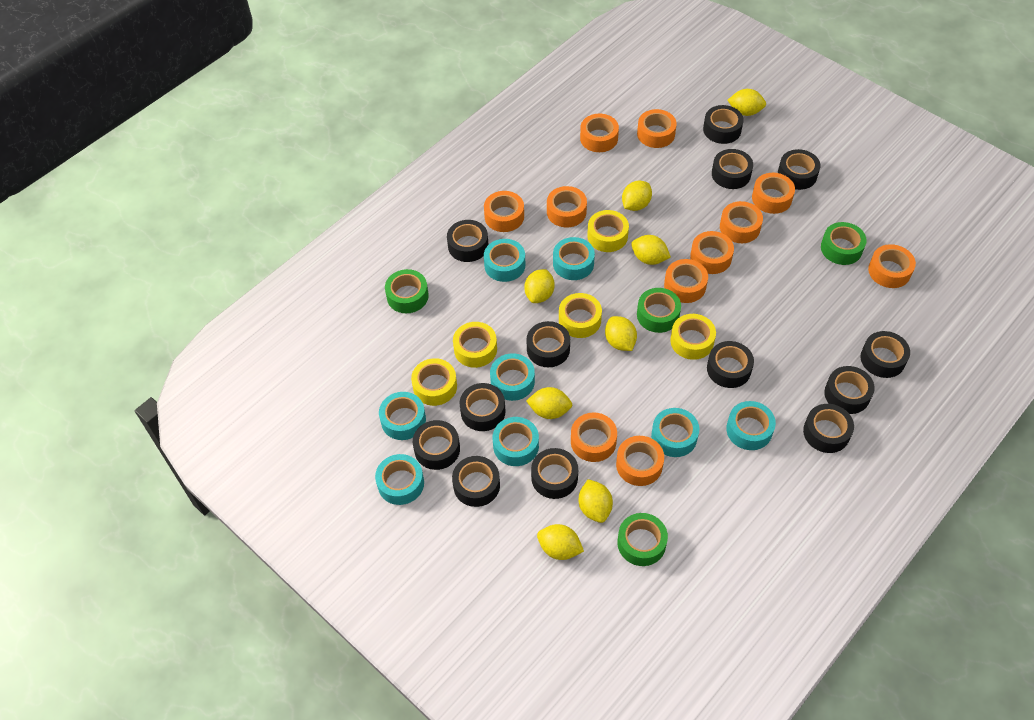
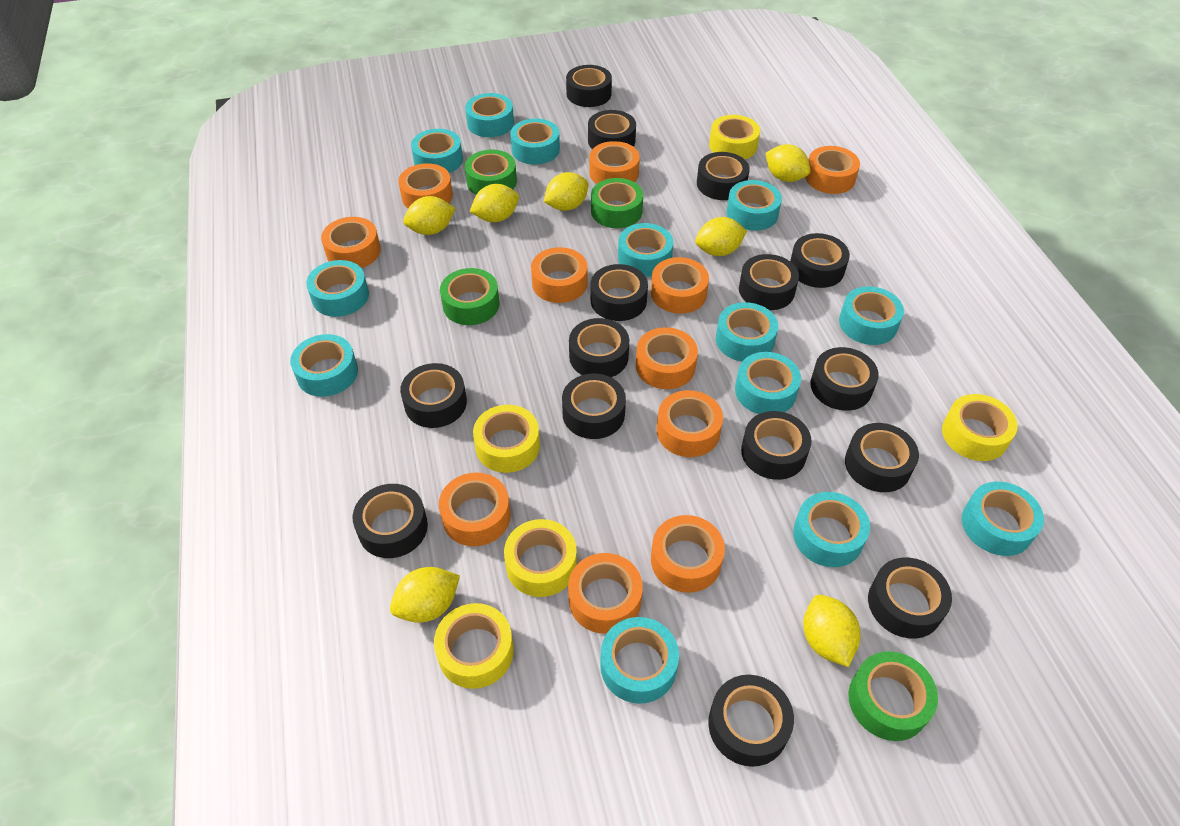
black tape: [413,420,460,470] [447,220,489,262] [452,456,500,507] [459,383,505,431] [526,321,570,367] [531,448,578,499] [703,105,744,144] [707,341,754,388] [712,149,753,189] [778,149,820,190] [803,404,854,453] [824,366,875,414] [861,331,910,378] = 13 -> [353,484,428,558] [400,363,467,428] [562,373,626,439] [566,65,612,107] [569,318,629,377] [588,110,636,149] [591,264,648,321] [697,152,750,200] [708,675,794,767] [739,254,799,310] [741,411,812,480] [790,233,850,288] [810,347,879,411] [845,423,919,492] [868,557,952,639] = 15
turquoise tape: [375,454,424,505] [379,392,426,440] [484,239,525,282] [490,353,535,401] [493,417,539,466] [553,237,595,280] [651,408,699,457] [726,401,776,450] = 8 -> [290,334,358,397] [306,260,369,317] [411,129,463,173] [465,93,514,137] [510,118,560,165] [600,617,679,704] [618,223,674,277] [716,302,778,362] [727,180,782,231] [735,352,801,414] [793,492,870,567] [839,286,904,345] [962,481,1044,556] = 13
yellow lemon: [524,269,555,303] [526,387,572,419] [537,524,584,560] [579,479,613,523] [605,316,637,351] [622,180,652,211] [631,235,671,265] [728,89,766,116] = 8 -> [390,567,460,623] [403,196,456,235] [470,184,519,222] [544,172,589,211] [695,217,747,256] [765,144,810,182] [803,595,861,667] = 7

